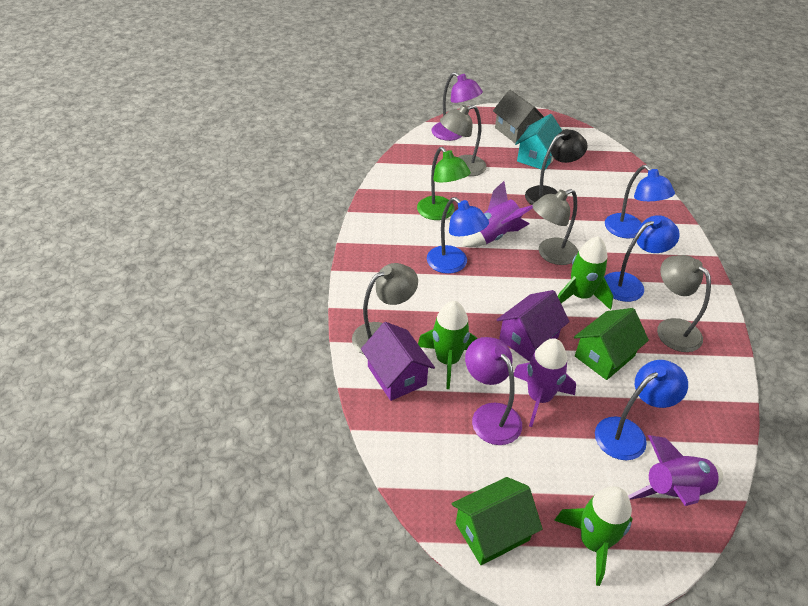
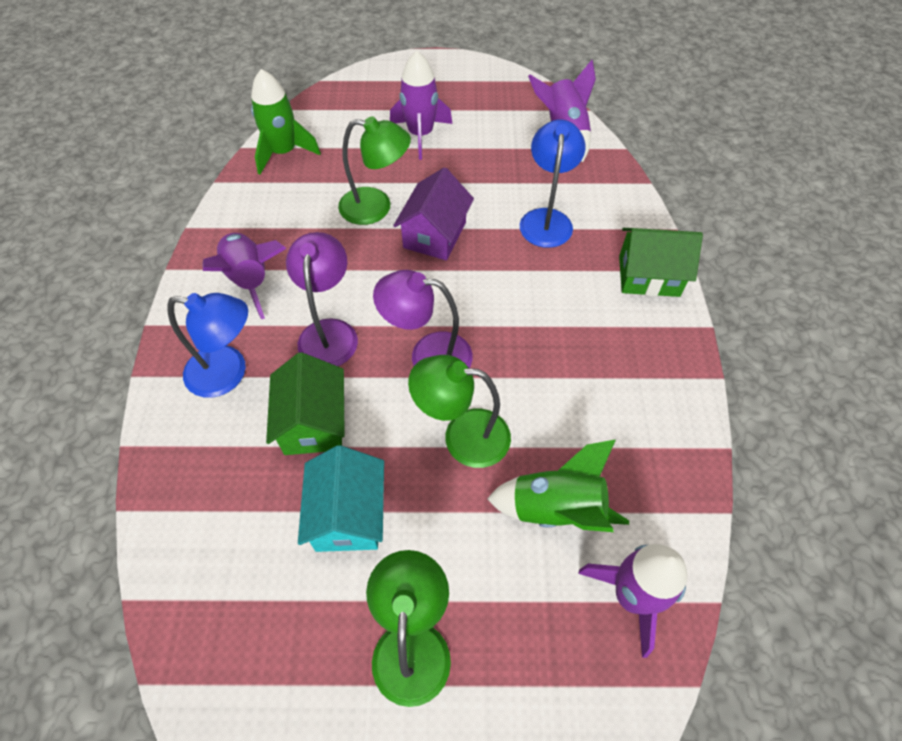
black lamp: [525,129,588,205] = 1 -> none = 0
blue lamp: [427,197,489,274] [595,360,688,460] [604,215,680,302] [605,165,675,239] = 4 -> [167,293,248,398] [520,119,585,248] = 2
green lamp: [417,147,471,220] = 1 -> [338,116,411,225] [366,550,451,707] [408,355,511,468] = 3
green rocket: [418,301,478,389] [554,486,633,586] [558,236,613,310] = 3 -> [251,69,321,174] [487,439,629,532] = 2
grey house: [493,90,544,143] = 1 -> none = 0
grey lamp: [352,263,418,355] [440,105,487,176] [533,189,579,265] [657,255,711,352] = 4 -> none = 0
purple house: [361,322,435,401] [496,290,570,361] = 2 -> [393,167,474,260] = 1
purple rocket: [462,181,533,247] [514,338,576,427] [628,435,723,506] = 3 -> [202,233,286,319] [390,51,452,160] [528,60,596,162] [578,544,688,658] = 4

